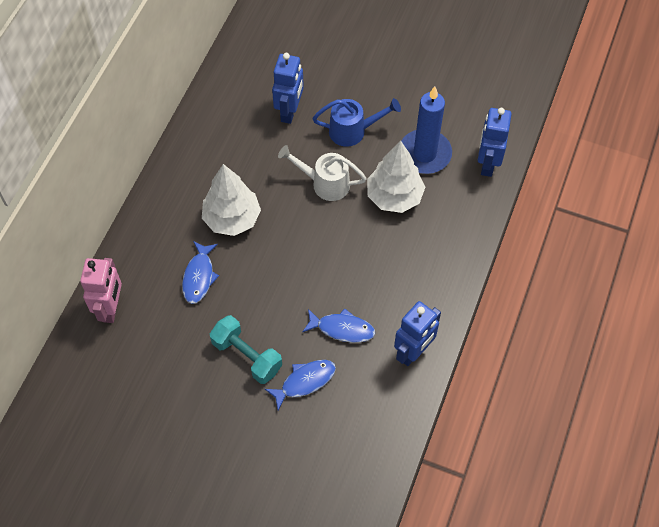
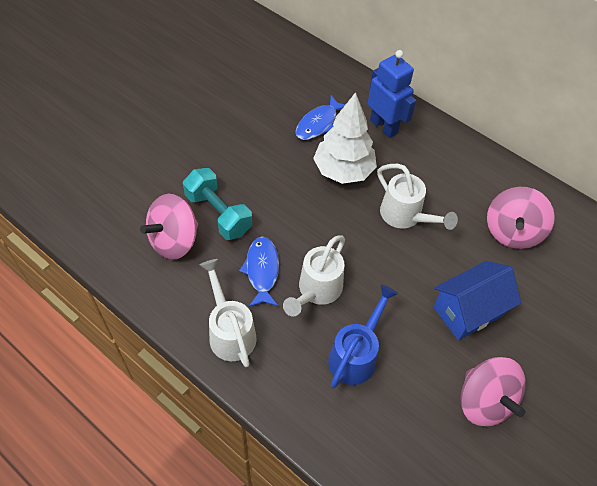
blue candle: [401,86,452,174] = 1 -> none = 0
blue fish: [182,241,219,304] [265,360,336,410] [302,308,375,343] = 3 -> [239,236,279,307] [296,95,345,140] = 2
blue house: none = 0 -> [433,261,521,340] = 1
blue robot: [272,53,304,124] [394,301,441,366] [478,108,512,177] = 3 -> [368,50,416,138] = 1
pink robot: [80,258,122,323] = 1 -> none = 0
pink spinning top: none = 0 -> [140,194,198,260] [461,357,526,426] [487,187,555,249] = 3
white tree: [202,164,261,236] [367,140,425,213] = 2 -> [313,92,377,184] = 1
white watering can: [278,145,367,201] = 1 -> [200,259,256,367] [283,235,345,317] [377,164,458,230] = 3

